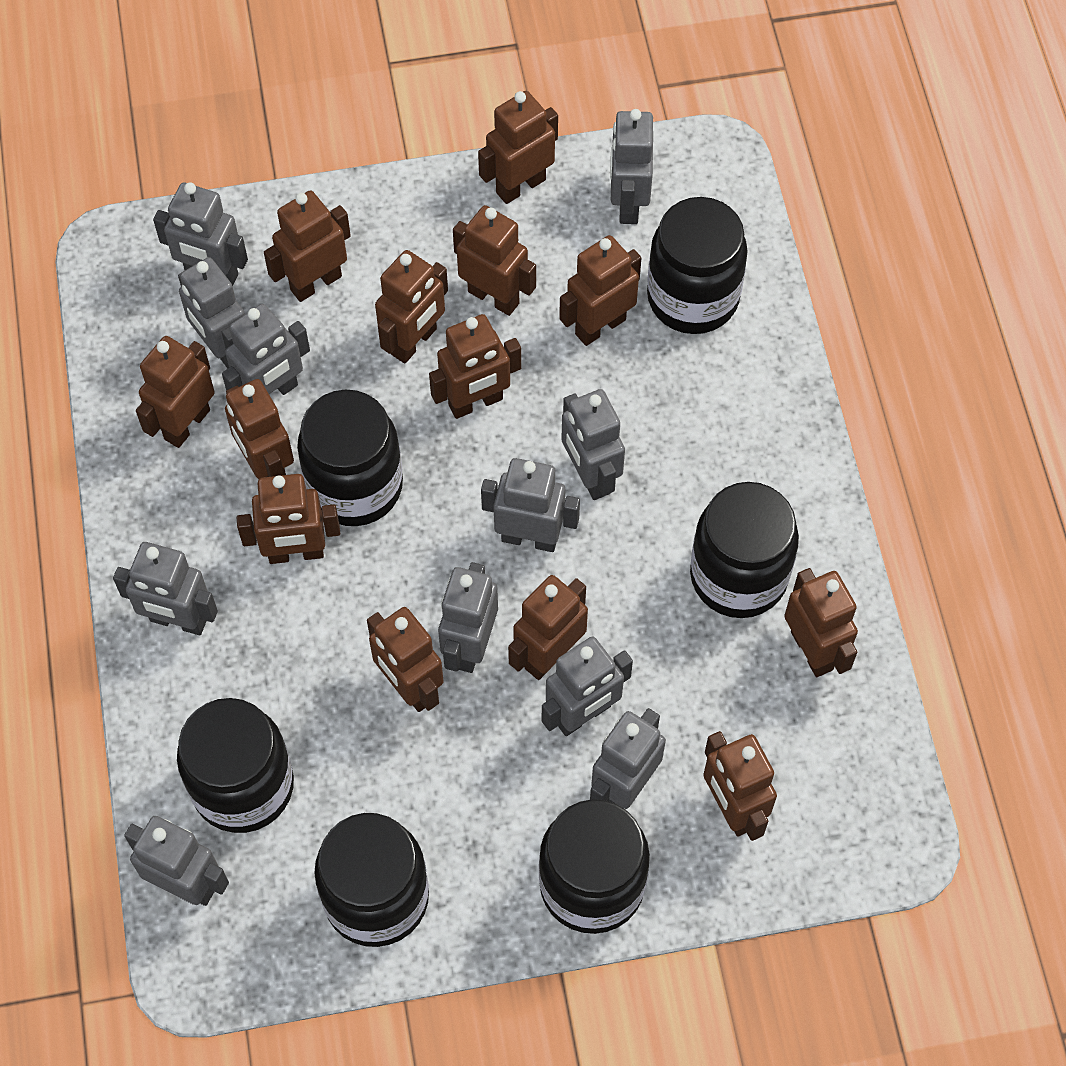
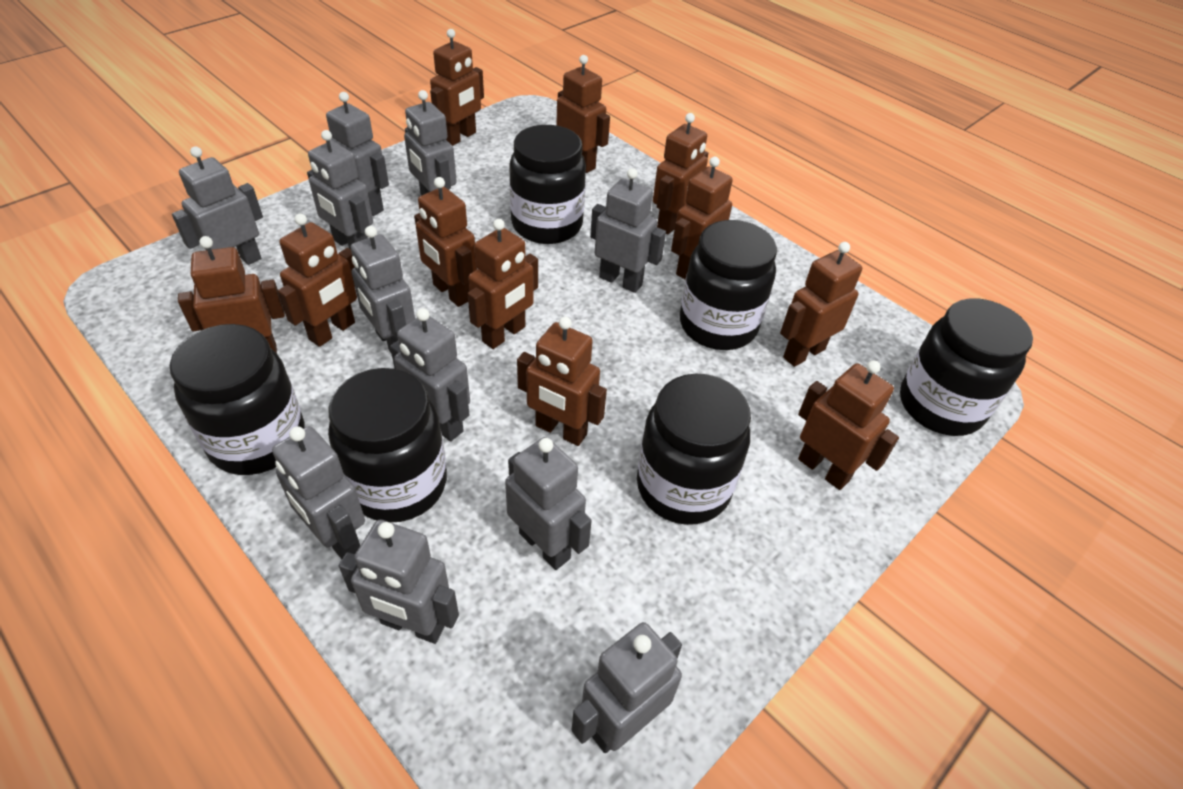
brown robot: [136,336,215,448] [225,379,294,479] [236,474,340,564] [264,190,351,302] [367,607,444,712] [375,250,448,364] [429,314,521,419] [453,205,536,316] [478,91,558,204] [508,575,588,680] [559,235,641,346] [703,731,777,841] [784,568,858,677] = 13 -> [178,236,285,353] [278,213,357,347] [414,177,477,307] [430,29,484,146] [468,219,538,349] [517,317,607,446] [556,55,610,173] [653,113,708,235] [671,157,733,279] [780,242,862,367] [798,361,899,490] = 11

